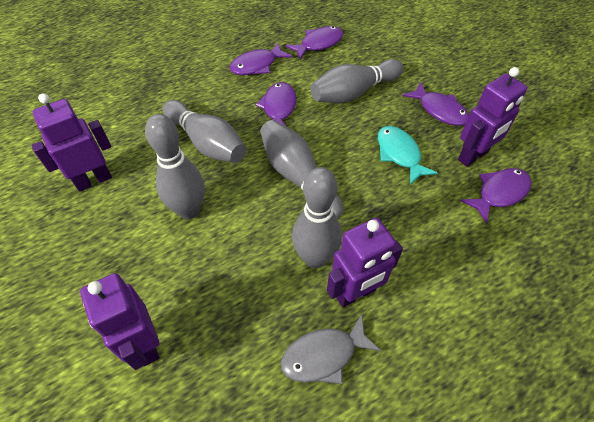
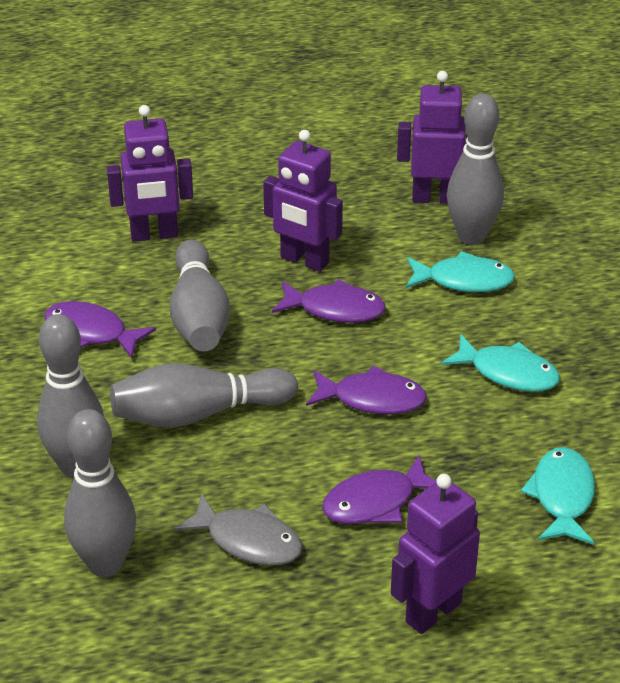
purple fish: [230,42,292,75] [256,82,296,127] [285,26,343,60] [402,82,469,126] [460,168,532,224] = 5 -> [44,301,156,358] [272,279,386,323] [306,366,427,415] [322,455,436,524] = 4
turquoise fish: [378,126,438,185] = 1 -> [406,251,515,292] [441,334,560,392] [521,447,595,545] = 3

